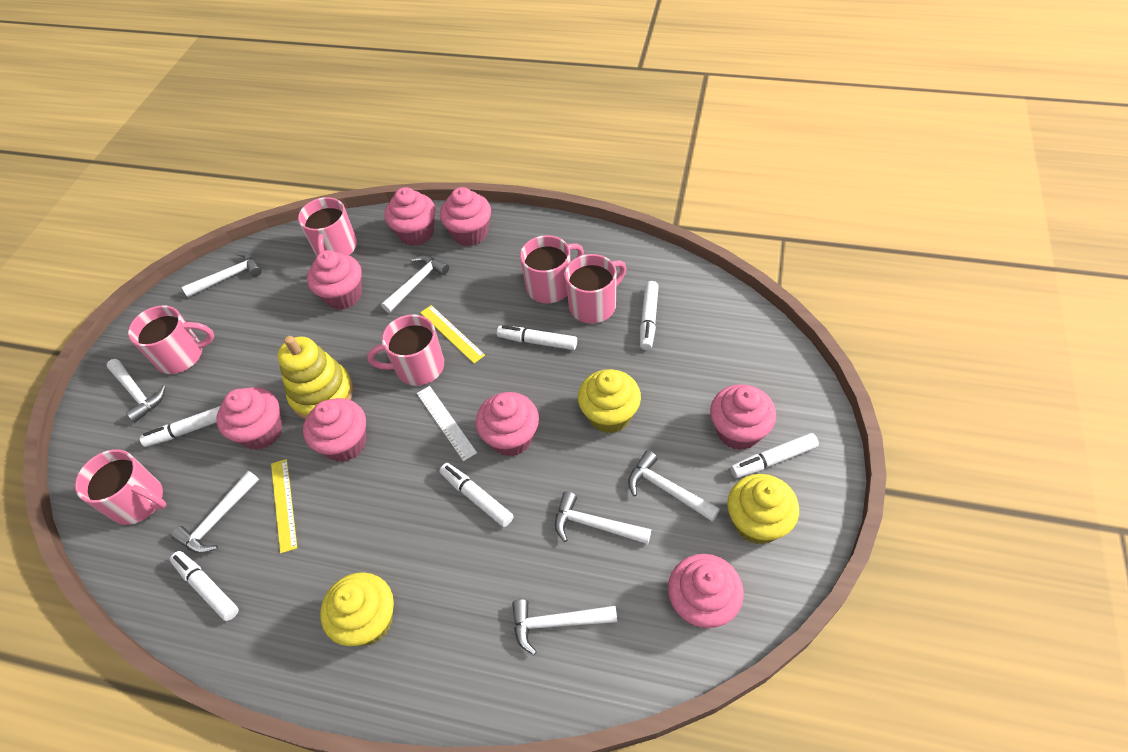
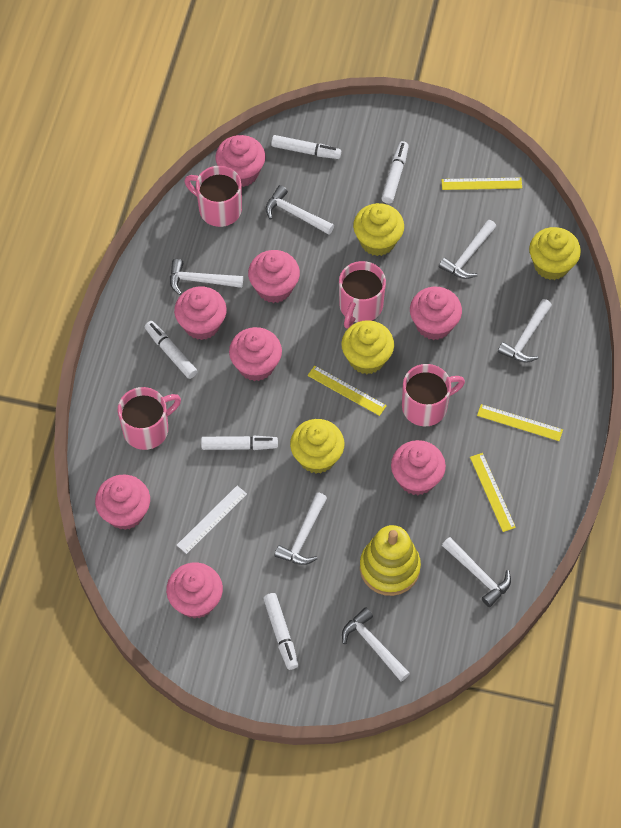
pink mug: [75,449,166,525] [128,305,214,374] [298,197,357,256] [367,314,444,386] [520,235,584,303] [565,254,626,323] = 6 -> [118,387,181,450] [185,166,242,227] [339,261,386,329] [402,364,465,426] = 4
white marker: [140,406,221,447] [170,551,239,621] [439,463,513,527] [497,325,577,350] [640,281,659,350] [730,433,819,478] = 6 -> [145,321,197,379] [201,436,278,450] [263,593,298,670] [271,135,341,159] [381,141,409,204] = 5
yellow cupcake: [320,572,394,646] [578,369,641,433] [727,474,799,544] = 3 -> [290,419,344,474] [341,320,394,374] [353,203,404,256] [529,227,581,280] = 4
yellow ruler: [271,459,297,553] [420,305,485,363] = 2 -> [307,366,387,416] [441,178,522,190] [470,453,516,532] [477,404,563,441] = 4

